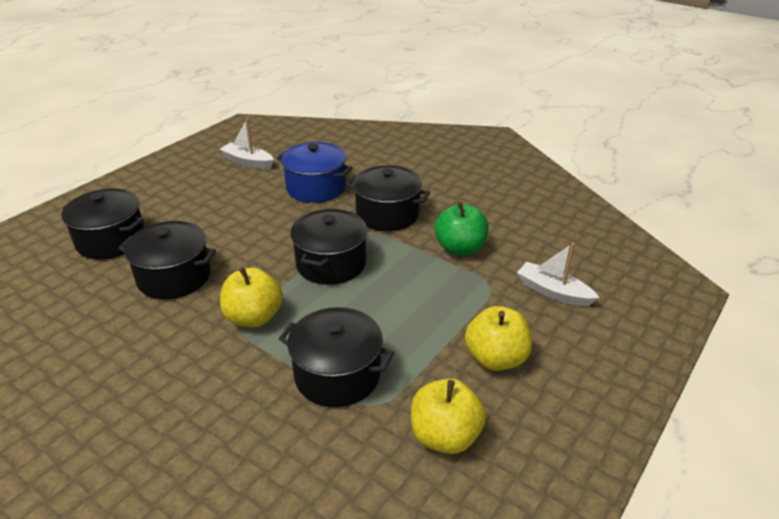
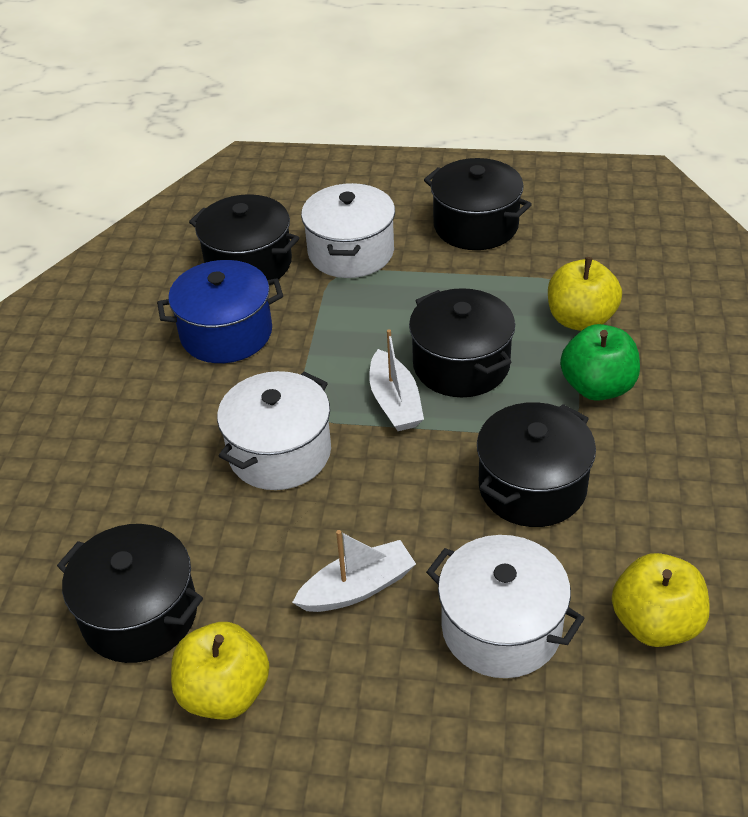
white pot: none = 0 -> [217,371,331,490] [301,183,395,278] [426,535,585,678] = 3

